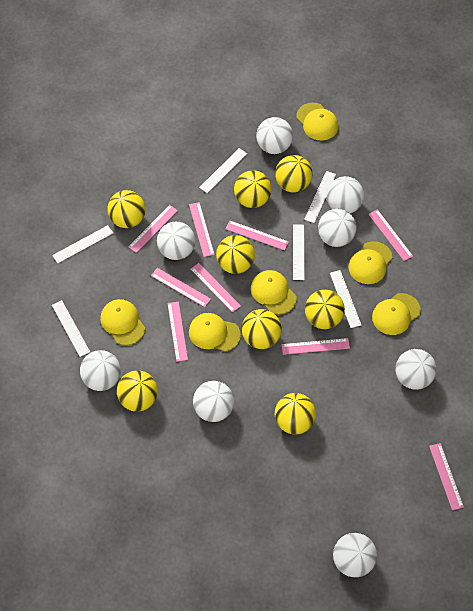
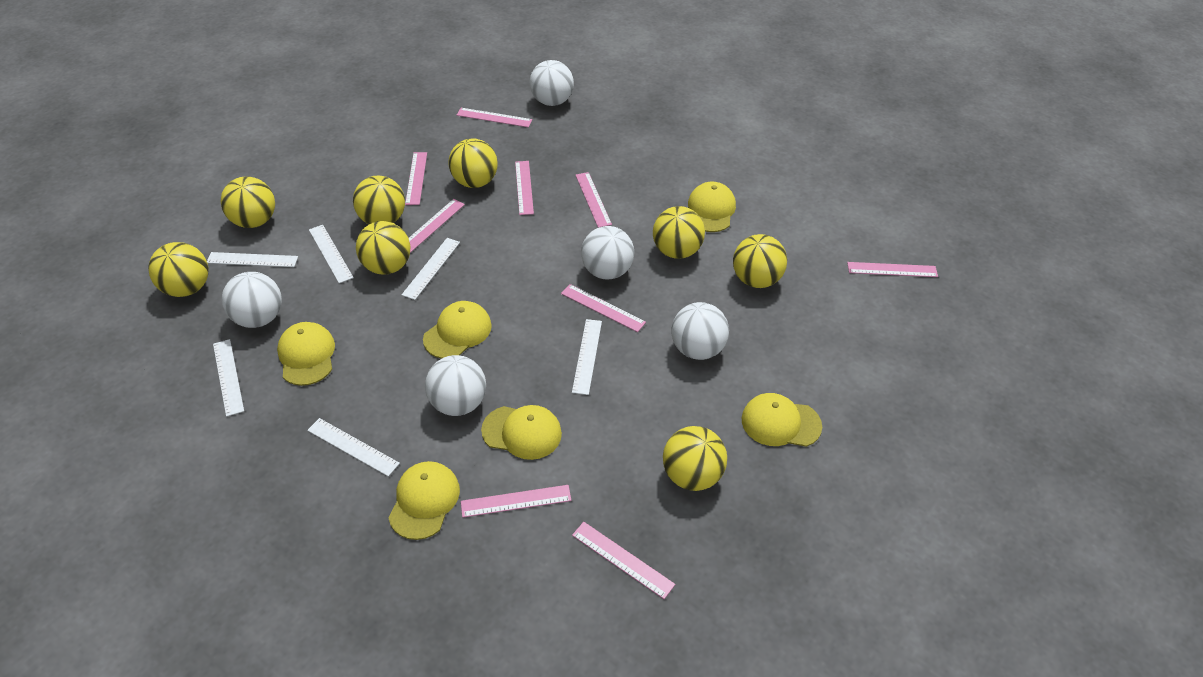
white ball: [80,350,121,391] [157,222,195,260] [193,381,234,422] [256,117,293,154] [318,208,356,247] [326,176,364,213] [333,533,377,577] [395,349,436,390] = 8 -> [222,272,282,328] [425,355,486,416] [529,60,574,106] [581,226,634,280] [671,302,729,360] = 5

